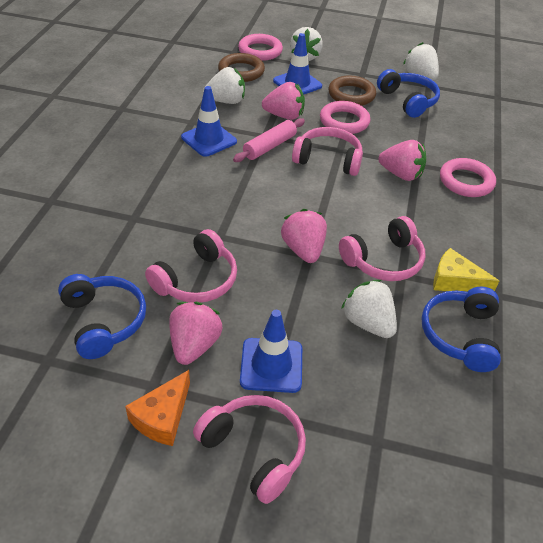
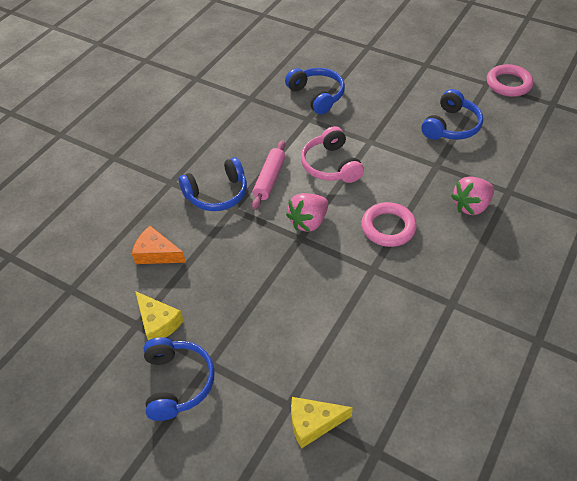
blue headphones: [58,274,146,359] [377,69,440,118] [421,287,501,372] = 3 -> [144,337,215,421] [179,157,247,211] [285,68,345,115] [421,89,483,140] = 4
blue traffic cone: [181,86,237,157] [240,310,302,393] [273,33,322,95] = 3 -> none = 0
brown ring: [218,53,265,82] [328,75,376,106] = 2 -> none = 0
pink headphones: [145,229,237,303] [193,395,306,504] [292,127,363,176] [339,216,425,281] = 4 -> [301,126,364,183] = 1
pink ring: [238,34,283,61] [320,101,370,134] [440,158,496,197] = 3 -> [361,202,417,247] [487,64,533,97] = 2
pink strawberry: [169,302,222,365] [262,82,305,120] [281,209,327,263] [378,140,426,181] = 4 -> [286,193,328,232] [451,176,494,215] = 2
white strawberry: [203,67,245,104] [290,27,323,61] [341,280,397,338] [403,42,439,80] = 4 -> none = 0
yellow cheese: [433,248,499,292] = 1 -> [135,291,184,340] [291,397,353,449] = 2

